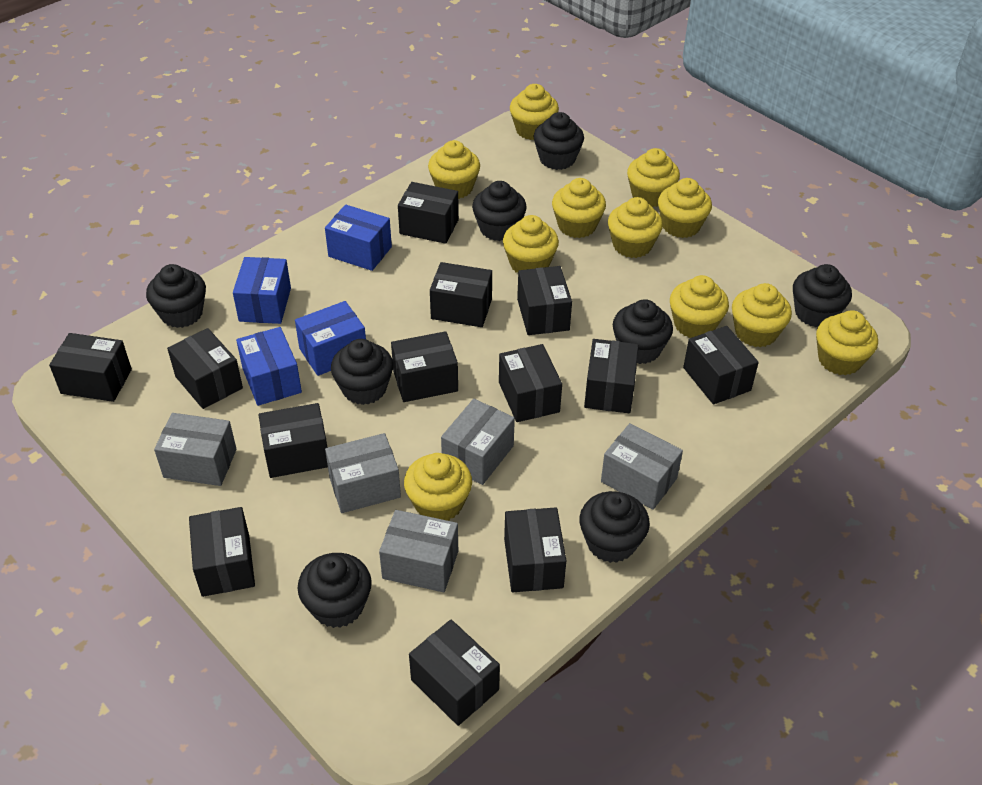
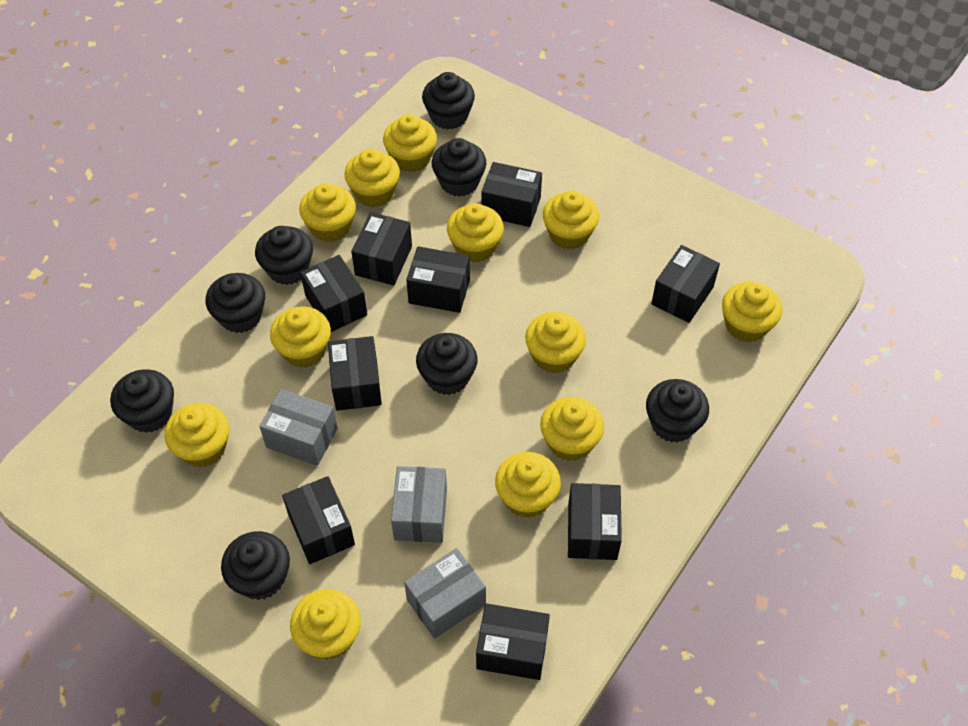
black box: [49,333,132,402] [167,328,243,409] [189,507,255,597] [258,403,328,478] [391,331,458,402] [398,182,459,244] [409,620,500,726] [430,262,492,327] [499,344,562,422] [504,507,566,592] [517,266,572,335] [584,339,639,413] [683,326,759,405] = 13 -> [282,476,355,564] [300,255,367,332] [328,336,382,411] [351,212,412,285] [406,246,470,313] [476,603,550,680] [481,162,542,227] [568,483,622,560] [651,245,720,323] = 9
blue box: [233,257,291,324] [236,327,302,406] [295,301,366,376] [325,204,392,271] = 4 -> none = 0
grey box: [154,413,237,486] [325,433,401,513] [379,510,458,592] [441,399,515,485] [601,423,683,510] = 5 -> [259,389,338,466] [391,466,447,543] [404,548,486,639] = 3
yellow cupcake: [404,453,472,521] [428,140,480,199] [503,215,559,273] [510,84,559,140] [552,178,606,238] [608,197,663,258] [627,148,680,207] [658,178,712,238] [670,275,729,338] [732,283,792,347] [816,310,878,375] = 11 -> [165,403,229,467] [270,306,331,368] [290,589,361,660] [299,183,356,242] [345,149,400,207] [383,114,437,172] [447,203,504,262] [495,452,561,518] [525,312,586,373] [540,397,604,461] [543,191,599,250] [722,282,782,342] = 12

